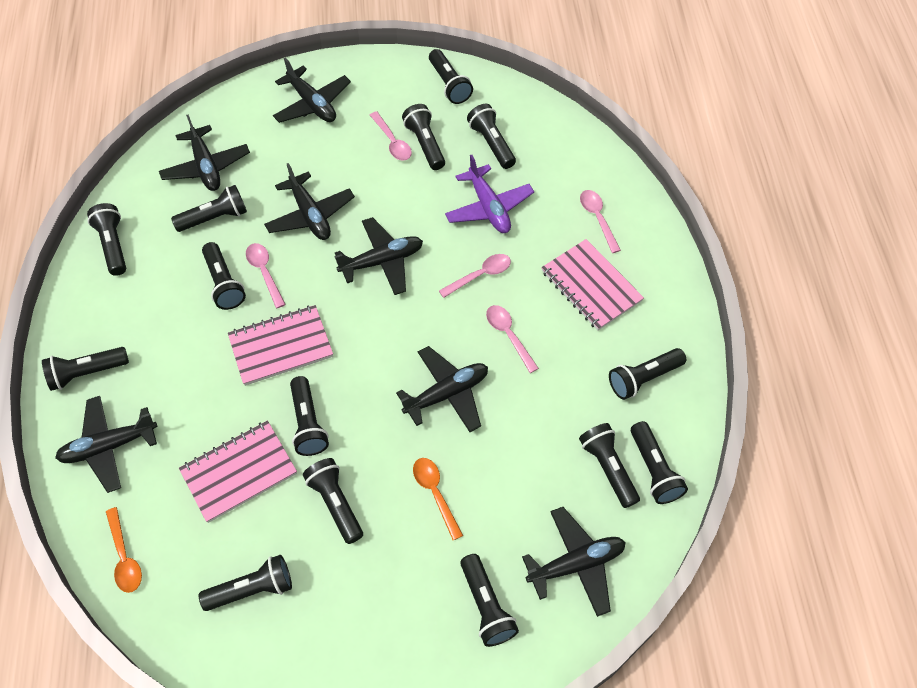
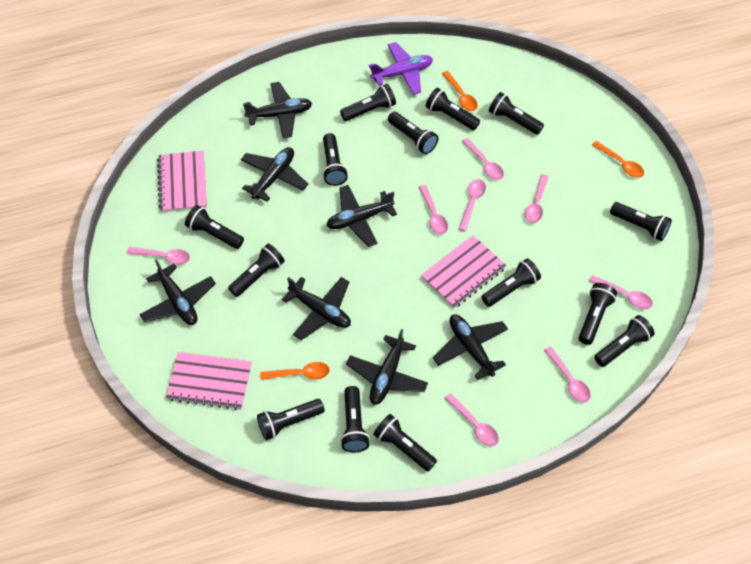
orange spoon: [106,507,142,593] [413,458,463,540] = 2 -> [260,362,330,380] [442,71,478,111] [592,141,644,178] = 3
pink spoon: [246,243,286,308] [370,111,412,161] [439,254,511,298] [486,305,539,373] [580,190,621,253] = 5 -> [127,247,190,265] [419,185,448,234] [444,393,499,446] [459,179,486,231] [462,138,504,180] [525,174,549,223] [544,346,591,403] [589,275,653,309] = 8

